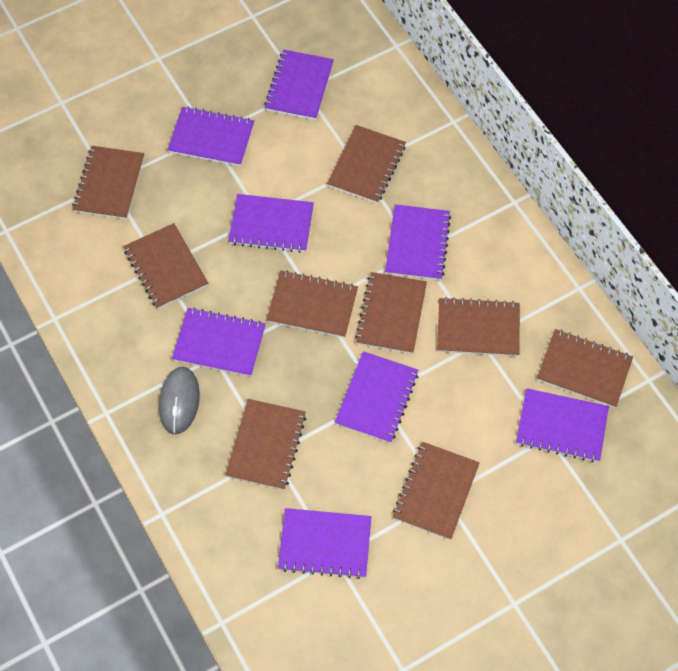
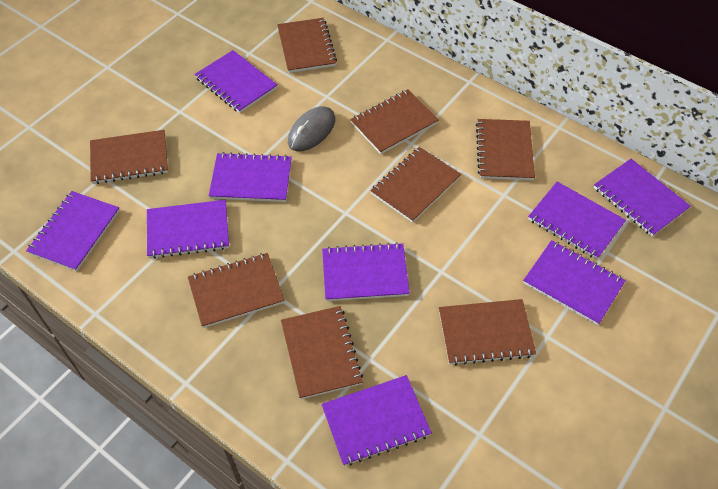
brown notebook: [72,146,144,220] [123,223,208,309] [226,399,306,490] [266,270,358,338] [327,125,406,204] [355,272,427,354] [393,442,480,540] [437,297,520,357] [537,329,633,408] = 9 -> [90,130,168,184] [188,253,285,328] [277,18,337,73] [281,306,363,399] [350,89,439,154] [370,147,461,223] [439,299,536,365] [476,119,535,180] = 8
purple notebook: [168,106,254,166] [172,307,266,377] [228,194,314,253] [264,50,334,120] [278,508,371,579] [335,351,418,443] [385,204,451,281] [516,388,609,462] = 8 -> [26,191,120,271] [147,200,229,259] [195,50,278,113] [209,152,292,202] [322,242,410,301] [322,375,432,466] [523,240,626,325] [528,182,626,259] [594,159,691,237] = 9

